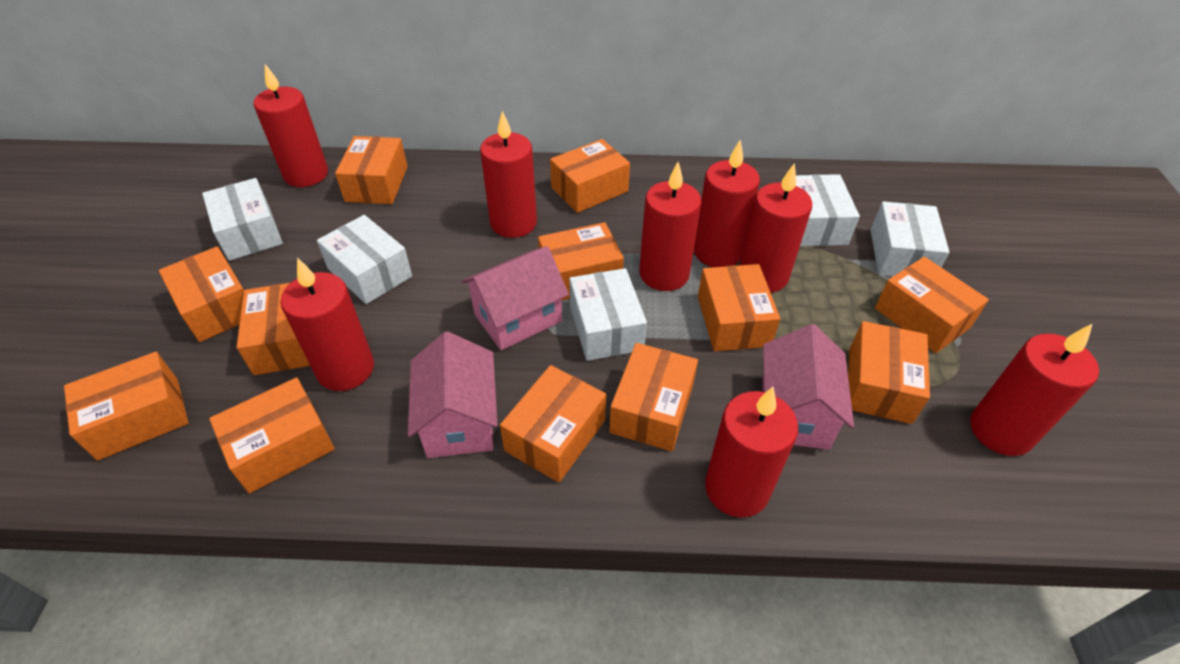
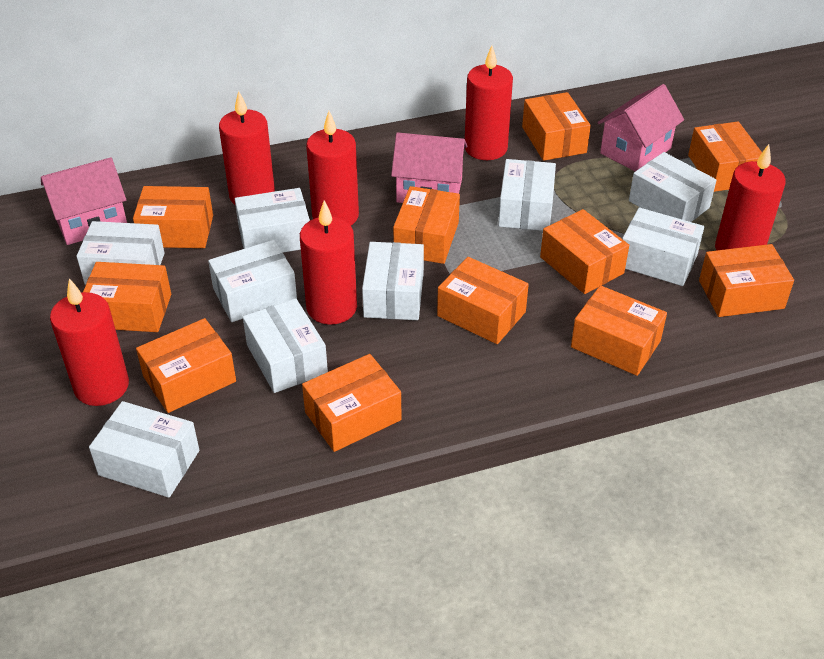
orange box: [64,352,188,461] [159,246,244,342] [209,377,335,494] [237,283,310,375] [335,136,408,204] [500,365,606,483] [538,222,624,300] [550,139,630,213] [609,343,698,451] [698,264,780,351] [848,321,930,424] [875,257,989,353] = 12 -> [83,262,171,332] [133,186,213,248] [136,318,236,413] [302,354,401,452] [393,186,460,264] [437,257,529,344] [522,92,591,161] [540,209,629,294] [571,285,667,376] [688,122,762,192] [699,244,794,317] = 11
red candle: [254,64,328,187] [280,257,374,391] [480,111,537,238] [639,162,702,291] [694,140,760,267] [705,387,798,517] [740,163,812,293] [970,324,1099,456] = 8 -> [50,278,129,406] [219,91,275,206] [300,200,357,325] [306,111,359,226] [465,46,513,160] [715,144,786,251] = 6
white box: [202,178,283,261] [317,215,412,304] [569,268,647,361] [796,174,860,246] [870,201,949,277] = 5 -> [77,221,165,285] [89,401,199,498] [208,240,297,322] [235,188,310,253] [243,298,328,393] [362,242,424,320] [498,159,556,231] [622,207,704,286] [629,152,716,222] = 9

